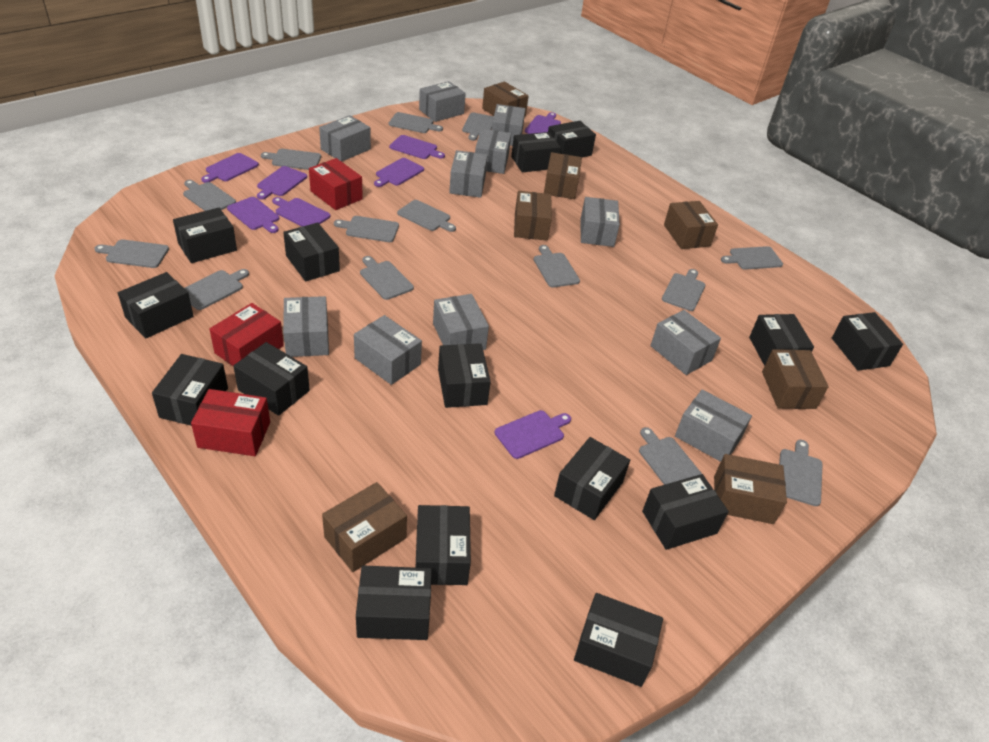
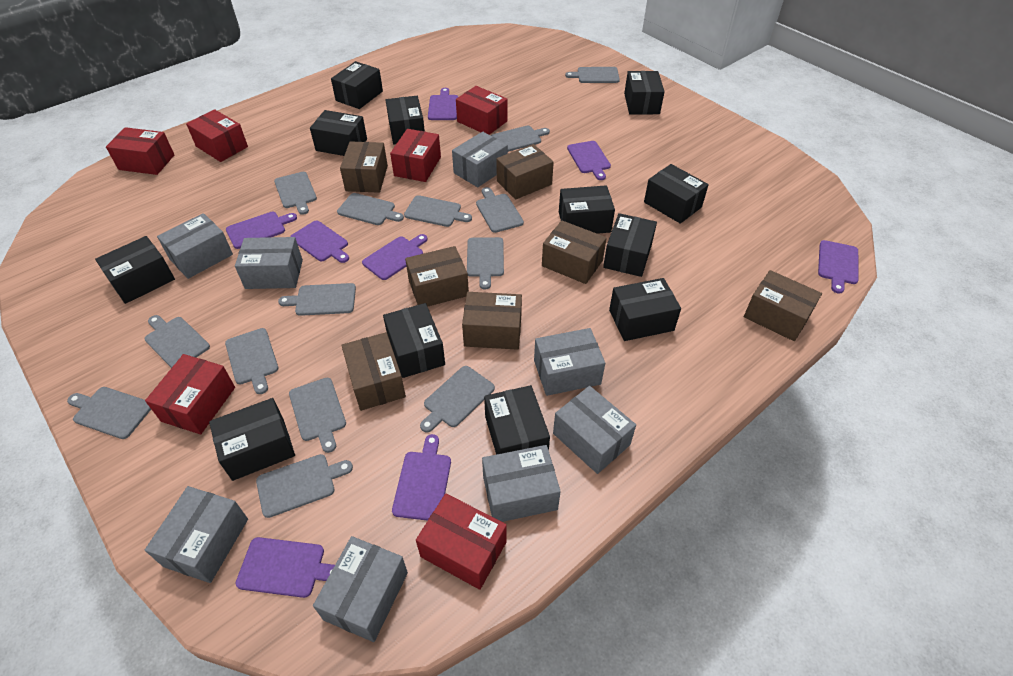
black box: [118,272,194,338] [152,354,228,426] [173,208,237,263] [233,342,310,416] [283,223,340,281] [356,566,432,640] [415,505,471,585] [438,343,491,408] [511,132,561,172] [548,121,596,158] [554,437,630,520] [574,593,663,687] [642,474,729,550] [749,314,814,366] [832,312,903,371] = 15 -> [95,236,175,304] [209,398,295,481] [310,110,367,156] [331,61,383,109] [383,303,445,378] [386,96,425,144] [484,385,550,455] [559,185,615,234] [603,213,657,277] [609,278,681,341] [624,71,665,115] [644,164,709,224] = 12
grey box: [283,296,329,357] [319,115,371,162] [354,315,422,385] [419,81,466,122] [433,294,489,350] [449,150,488,198] [475,129,511,174] [492,104,525,146] [581,197,620,247] [651,310,721,375] [675,390,752,462] = 11 -> [145,486,248,583] [157,213,233,279] [235,237,303,289] [313,536,408,642] [452,131,508,187] [482,445,561,522] [534,328,605,396] [553,386,636,474] = 8
red box: [191,389,270,456] [210,303,284,366] [309,158,363,210] = 3 -> [106,127,174,175] [145,354,235,434] [186,109,248,162] [390,129,441,182] [416,493,507,590] [456,86,507,135] = 6

